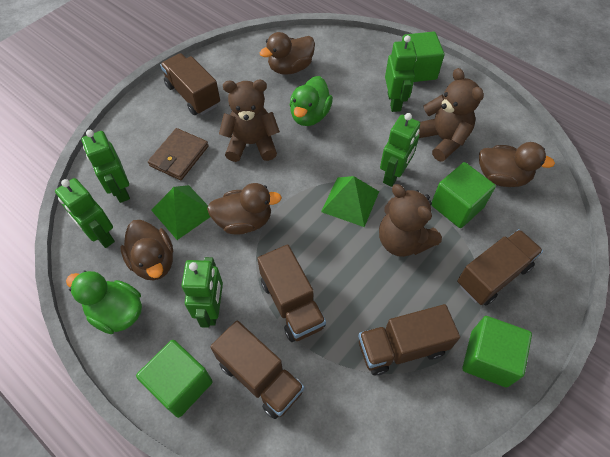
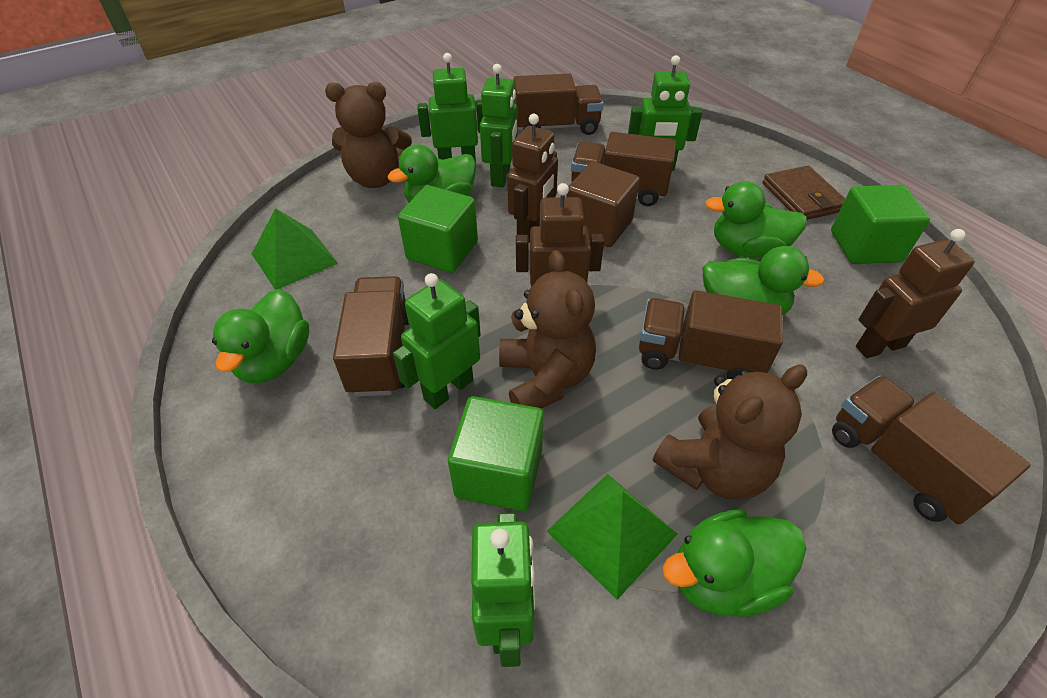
brown cube: none = 0 -> [566,162,640,247] = 1
brown duck: [120,220,173,281] [207,183,282,235] [260,32,315,75] [479,142,555,187] = 4 -> none = 0
brown robot: none = 0 -> [507,114,558,243] [516,183,604,287] [856,229,975,358] = 3
green cube: [136,340,213,418] [402,31,444,82] [432,162,496,228] [463,316,532,387] = 4 -> [398,185,478,273] [448,396,544,511] [831,185,930,264] = 3
green duck: [66,271,142,334] [290,76,333,126] = 2 -> [212,289,309,383] [387,144,476,203] [663,509,806,617] [703,246,825,316] [705,181,807,258] = 5

